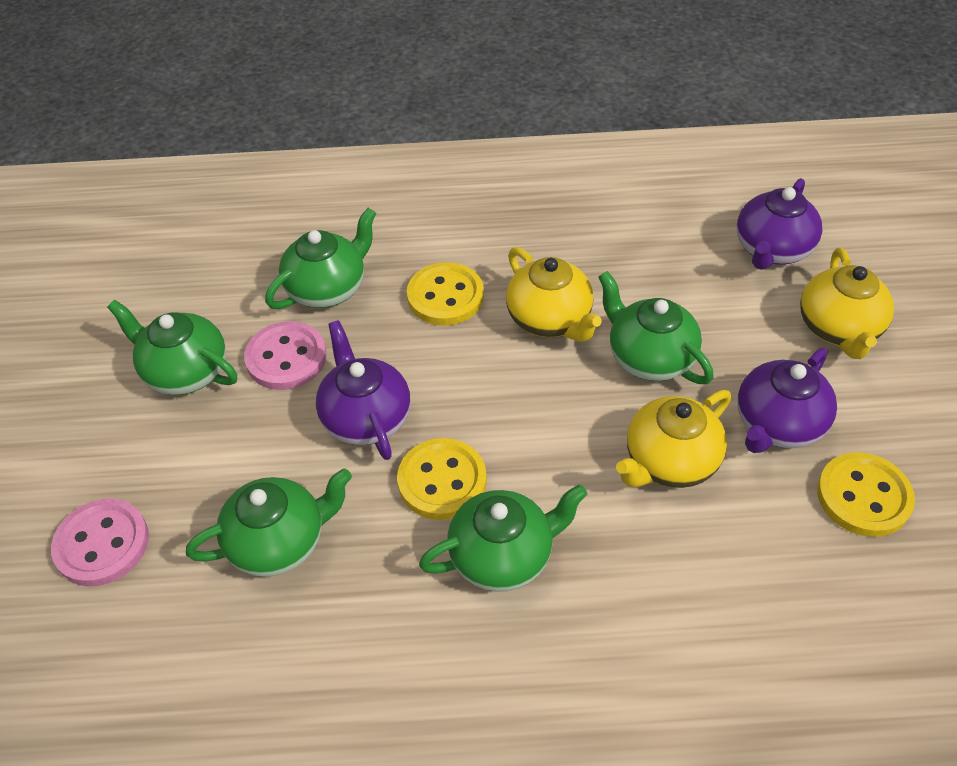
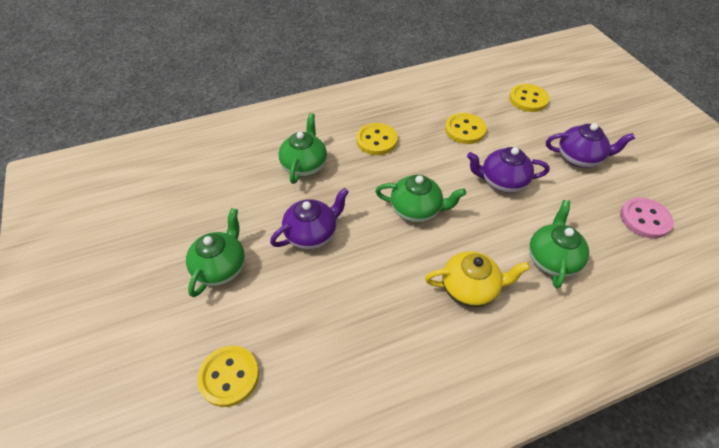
green teapot: [107,300,237,395] [186,468,352,577] [265,208,376,309] [419,484,587,592] [599,271,714,384] = 5 -> [186,208,245,297] [279,113,327,184] [375,175,466,222] [529,200,589,289] = 4
pink button: [51,499,149,586] [244,321,327,390] = 2 -> [620,198,674,239] = 1
yellow button: [397,438,487,520] [407,262,484,325] [817,452,915,537] = 3 -> [197,346,259,407] [356,123,398,155] [445,113,487,144] [509,84,549,112] = 4
yellow teapot: [506,247,602,342] [616,390,731,488] [800,248,894,359] = 3 -> [425,251,530,308] = 1

